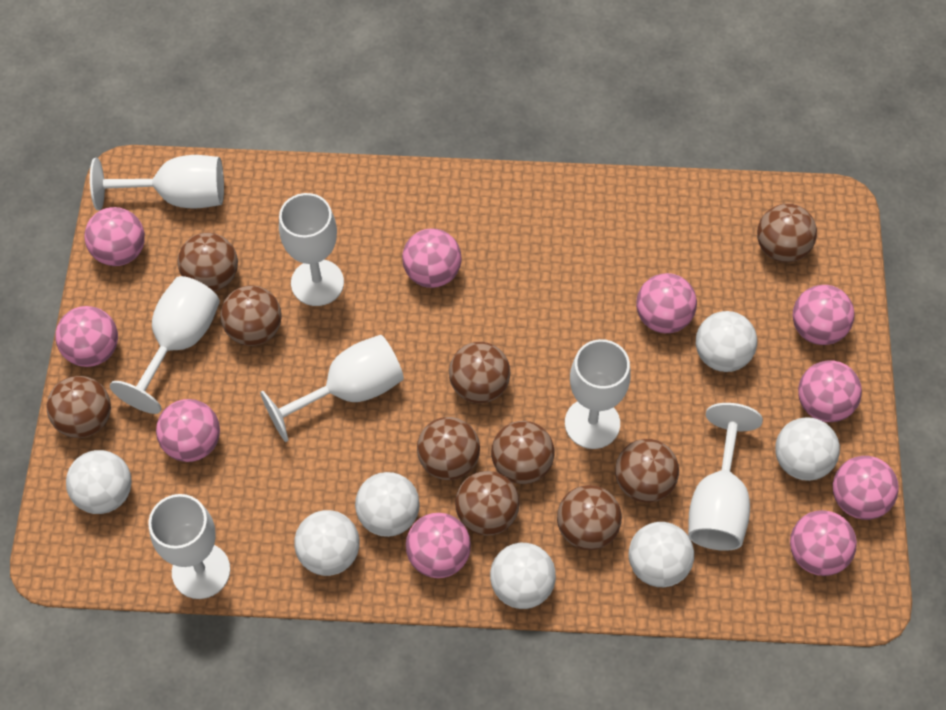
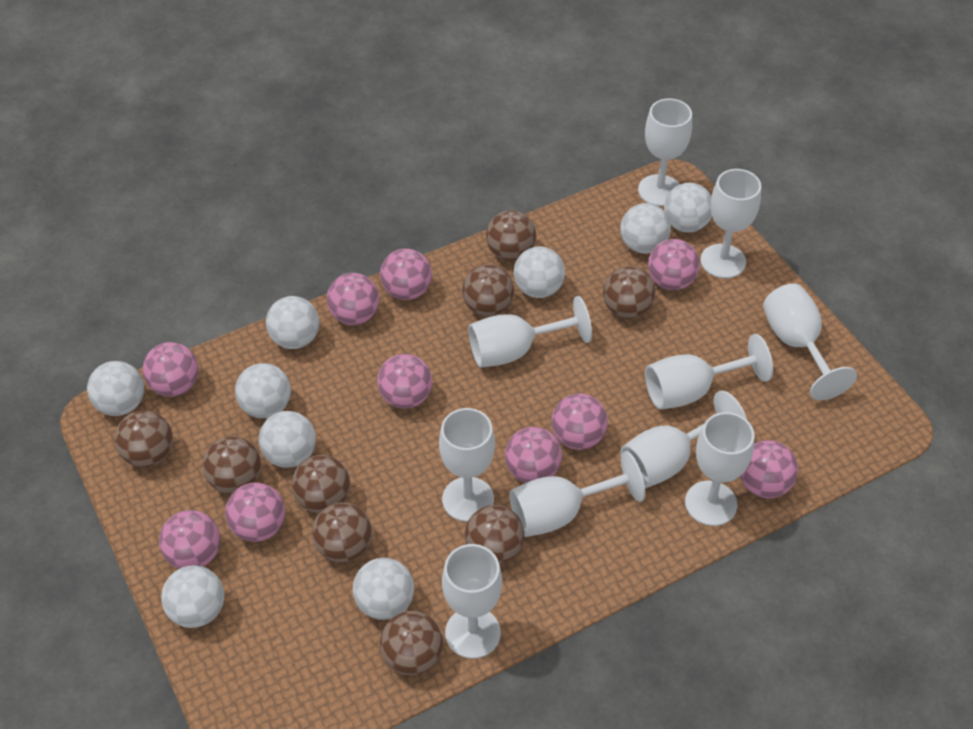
brown ball: [46,376,111,438] [178,233,238,291] [221,285,282,346] [417,417,480,480] [449,342,510,403] [455,471,519,536] [491,421,555,484] [557,485,622,550] [615,439,679,502] [757,203,817,263] = 10 -> [114,410,173,467] [203,436,261,494] [292,455,350,513] [312,502,372,562] [380,611,443,675] [462,264,514,317] [465,505,524,565] [486,210,536,261] [603,266,655,319] = 9
white ball: [66,450,132,514] [294,510,360,576] [355,472,420,537] [490,543,556,609] [628,522,694,587] [696,311,757,372] [775,417,840,481] = 7 -> [87,361,144,416] [161,565,224,628] [235,363,291,418] [259,411,316,468] [266,296,319,349] [353,558,414,620] [513,246,565,298] [620,203,671,254] [664,183,712,232] = 9
white goblet: [90,155,224,210] [110,276,220,414] [148,494,230,599] [260,335,404,442] [279,193,344,306] [565,339,631,449] [688,403,763,551] = 7 -> [439,408,495,522] [442,544,502,659] [468,296,592,368] [509,451,645,537] [620,391,747,489] [638,98,692,206] [645,334,773,410] [685,412,754,526] [700,169,761,279] [763,283,857,400] = 10

